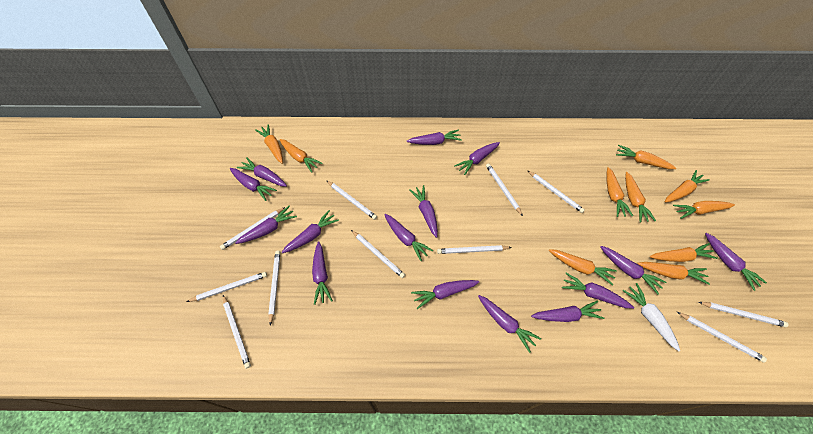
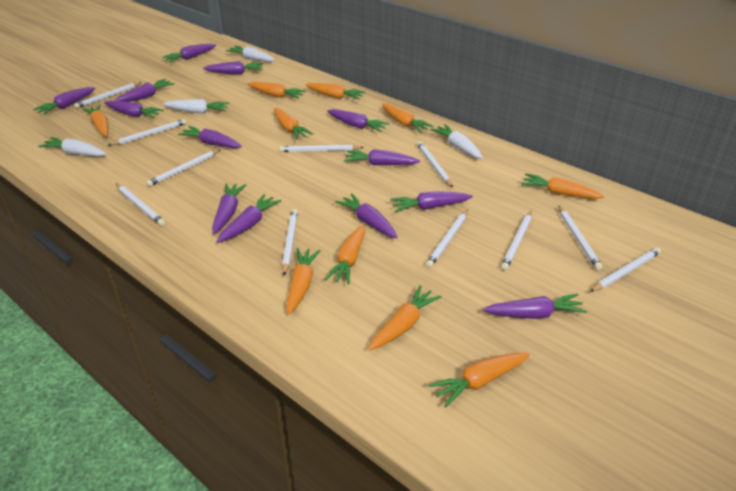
purple carrot: [230,168,277,201] [235,206,297,244] [237,157,287,187] [282,210,339,253] [312,241,333,305] [384,214,433,261] [407,129,462,145] [409,185,438,238] [411,280,479,309] [454,142,500,175] [478,295,541,353] [531,301,605,322] [562,273,634,309] [600,246,666,294] [705,233,767,291] = 15 -> [33,87,95,115] [104,101,164,118] [114,79,175,102] [162,44,216,62] [178,126,242,148] [203,61,263,74] [212,183,246,234] [217,194,281,242] [327,109,390,132] [335,193,398,238] [344,150,420,165] [390,191,473,212] [483,294,587,319] = 13
white carrot: [623,283,680,351] = 1 -> [38,137,106,156] [163,99,229,113] [226,46,275,62] [431,124,483,159] = 4

